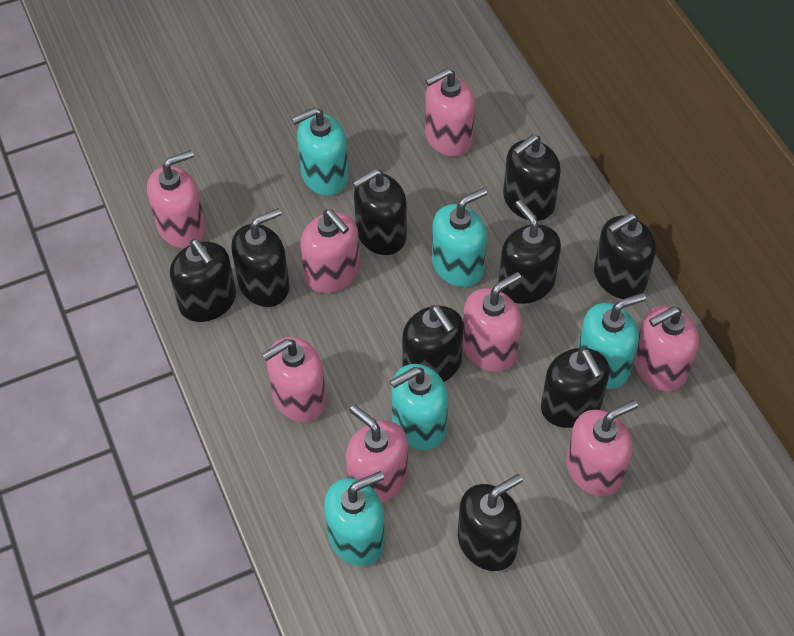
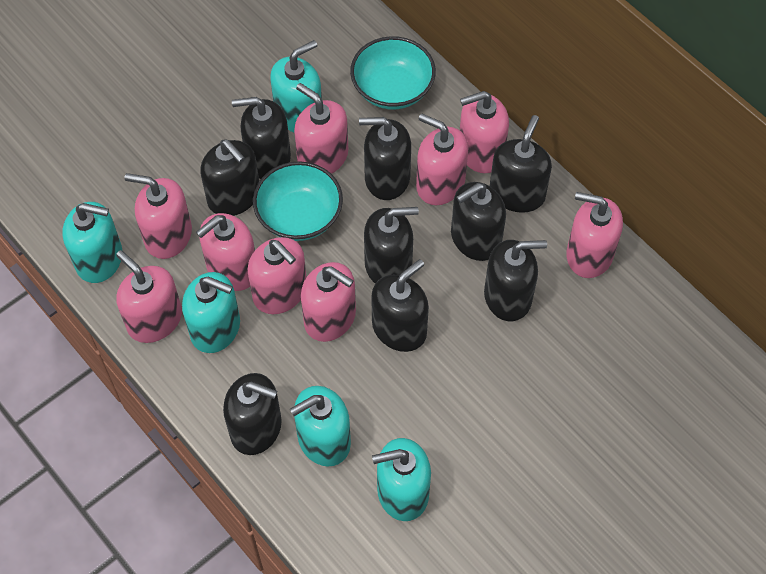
pink soap dispenser: [147,150,206,248] [262,337,326,422] [301,209,360,293] [346,405,408,503] [425,68,475,157] [463,272,522,372] [566,400,638,497] [634,306,699,392] = 8 -> [116,250,182,343] [125,173,192,259] [196,213,255,291] [248,237,307,314] [294,83,348,174] [301,262,356,342] [416,113,468,205] [460,91,509,173] [566,192,623,278] = 9
turquoise bowl: none = 0 -> [253,161,343,241] [350,36,436,110] = 2

